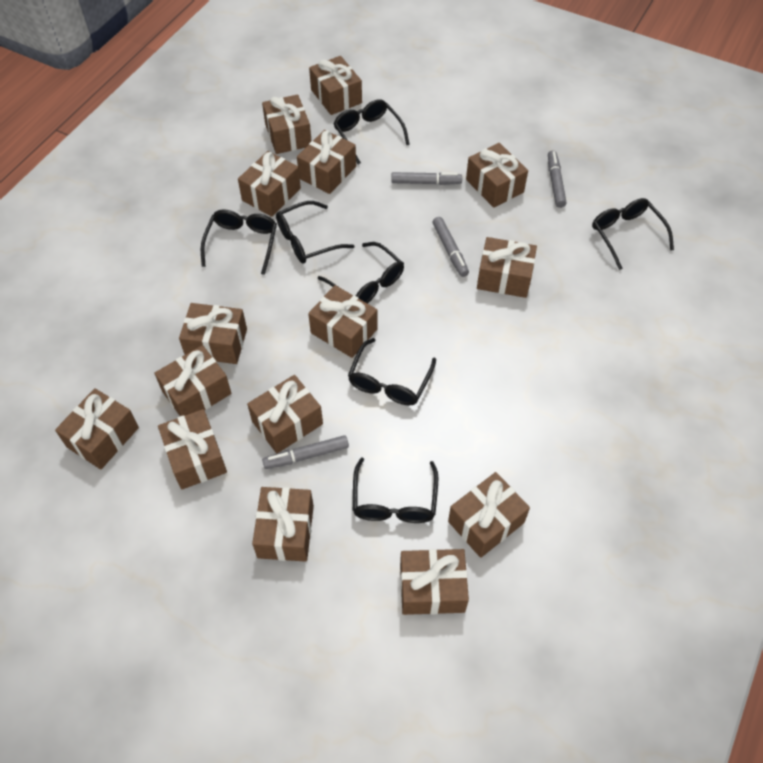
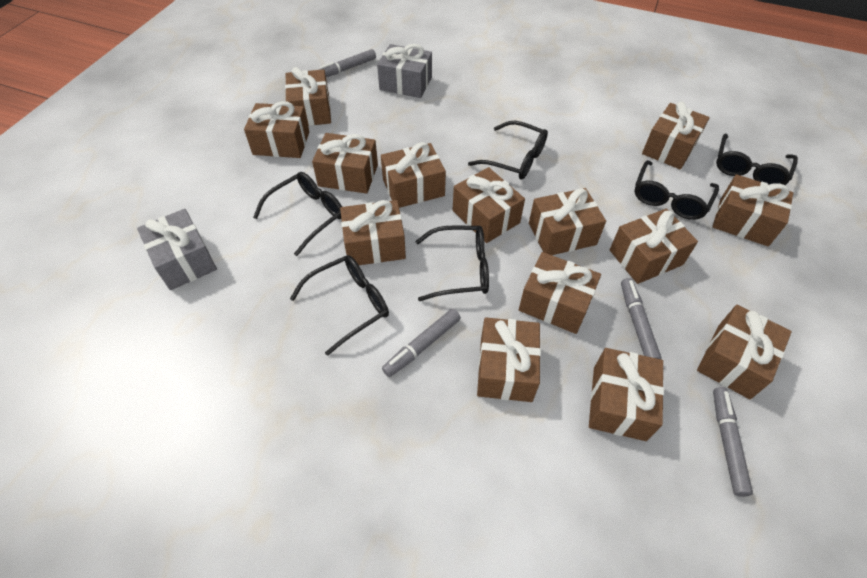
black glasses: [201,210,277,275] [276,201,354,263] [318,242,404,304] [333,99,410,164] [348,338,436,406] [353,458,438,523] [592,198,674,270] = 7 -> [253,172,342,256] [290,255,389,356] [415,225,489,301] [468,121,548,179] [635,160,719,220] [716,133,798,185] = 6
brown gift: [55,388,139,469] [154,345,232,416] [158,409,227,490] [179,303,247,364] [238,151,301,217] [247,375,323,453] [252,487,314,562] [262,95,311,154] [297,130,356,194] [308,285,378,358] [309,56,362,115] [400,549,469,615] [448,472,530,558] [466,143,528,208] [477,237,537,298] = 15 -> [244,101,309,158] [285,67,331,126] [312,133,378,194] [340,200,406,265] [381,142,446,208] [453,167,525,243] [477,318,541,402] [519,252,601,334] [529,188,606,255] [589,348,664,441] [610,209,698,284] [642,102,710,169] [697,305,792,399] [712,174,793,247] = 14
grey gift: none = 0 -> [137,209,217,290] [377,44,432,98] = 2

